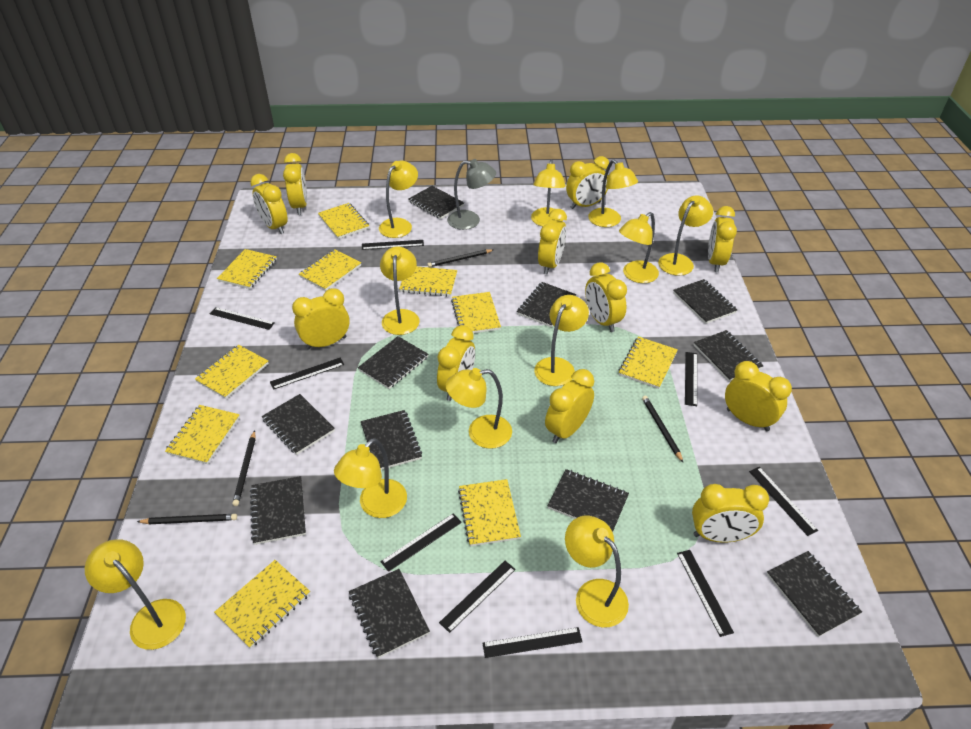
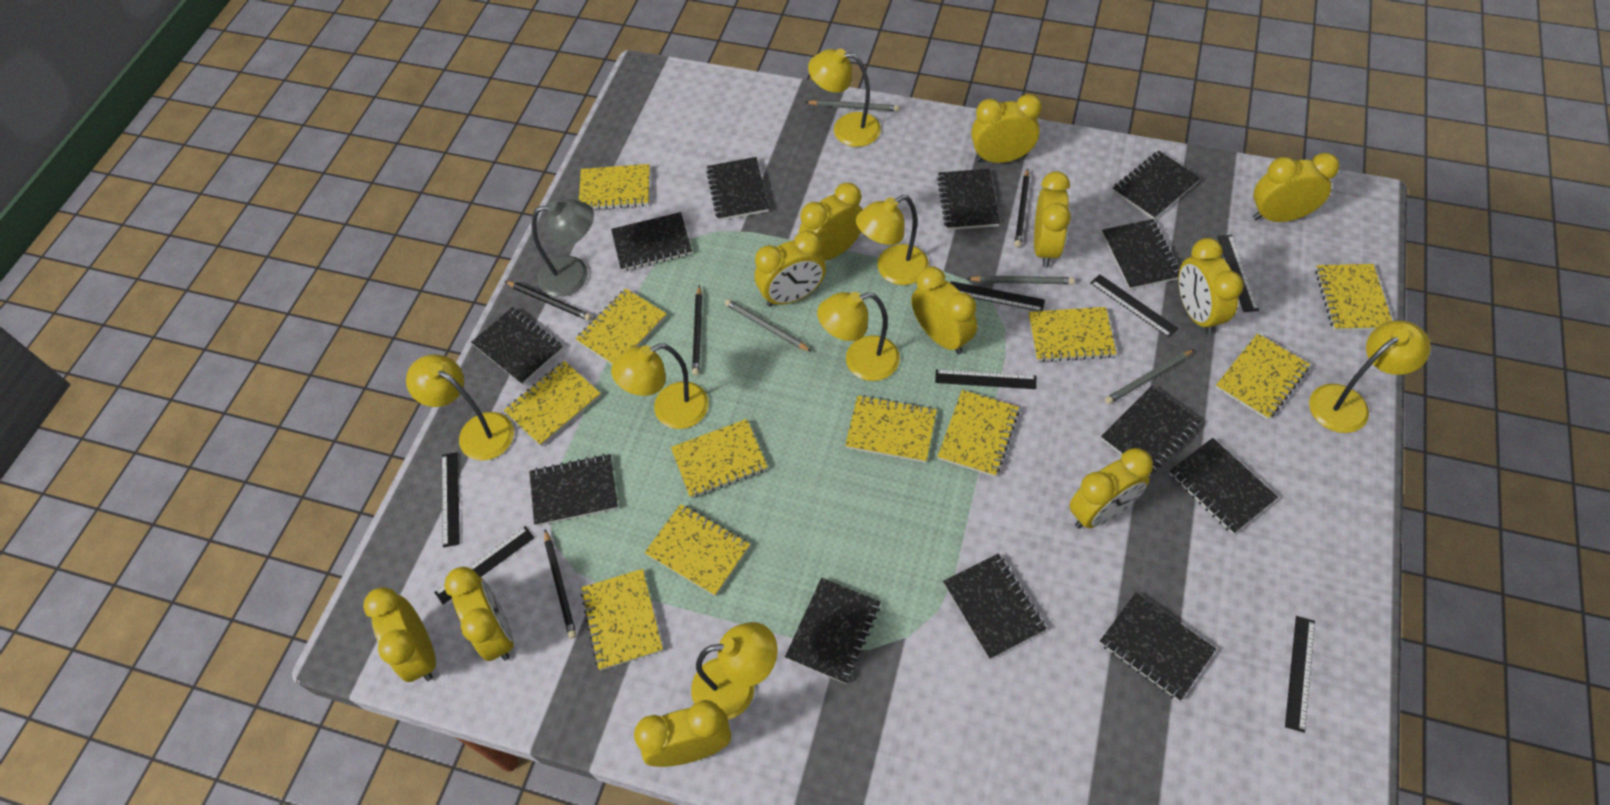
black notebook: [250,476,306,545] [262,394,335,455] [349,569,430,658] [358,336,428,389] [361,410,422,470] [409,186,464,219] [517,282,576,327] [547,469,629,532] [673,279,737,324] [694,330,764,381] [767,551,862,637] = 11 -> [471,307,563,385] [529,454,618,526] [611,212,692,271] [706,157,769,221] [785,578,881,684] [937,169,1000,230] [943,553,1047,659] [1100,593,1216,701] [1101,386,1201,476] [1102,219,1180,290] [1113,151,1200,219] [1169,438,1278,534] = 12
black ruler: [210,307,275,330] [270,358,344,390] [362,240,424,250] [380,513,462,572] [439,561,516,633] [482,627,582,658] [677,550,734,637] [685,352,697,406] [749,467,818,536] = 9 -> [434,526,535,605] [442,452,460,548] [935,369,1036,389] [950,281,1045,311] [1091,274,1179,338] [1217,235,1259,312] [1285,616,1315,733] = 7
grey pencil: none = 0 -> [725,299,812,352] [806,100,899,112] [967,275,1075,284] [1105,349,1195,404] = 4
yellow lamp: [85,539,186,650] [334,438,407,518] [379,161,418,238] [380,246,420,335] [446,368,512,449] [531,159,566,227] [534,295,589,386] [565,516,629,628] [588,159,638,227] [619,212,659,283] [658,195,713,276] = 11 -> [406,354,514,461] [611,344,709,429] [691,622,778,719] [808,48,881,147] [817,292,900,381] [856,195,929,285] [1309,320,1431,433] = 7
yellow notebook: [165,405,240,464] [195,345,269,399] [214,560,310,649] [217,249,277,289] [299,249,361,291] [318,203,369,239] [399,266,457,297] [451,292,501,333] [458,479,521,546] [619,336,678,389] = 10 -> [504,361,601,446] [576,288,667,364] [579,164,650,210] [581,569,663,670] [644,504,750,596] [671,419,768,498] [845,395,937,463] [937,390,1019,477] [1028,307,1117,362] [1215,333,1310,420] [1315,264,1392,331] = 11

